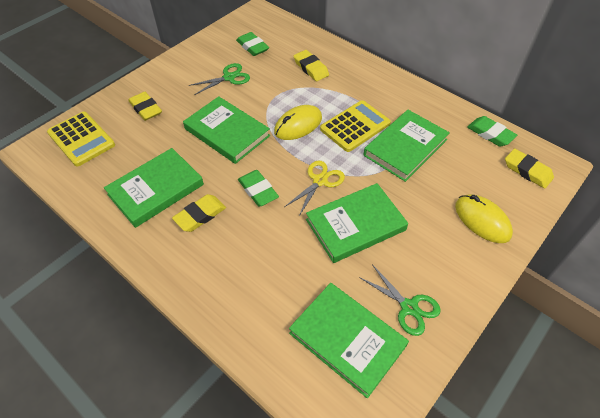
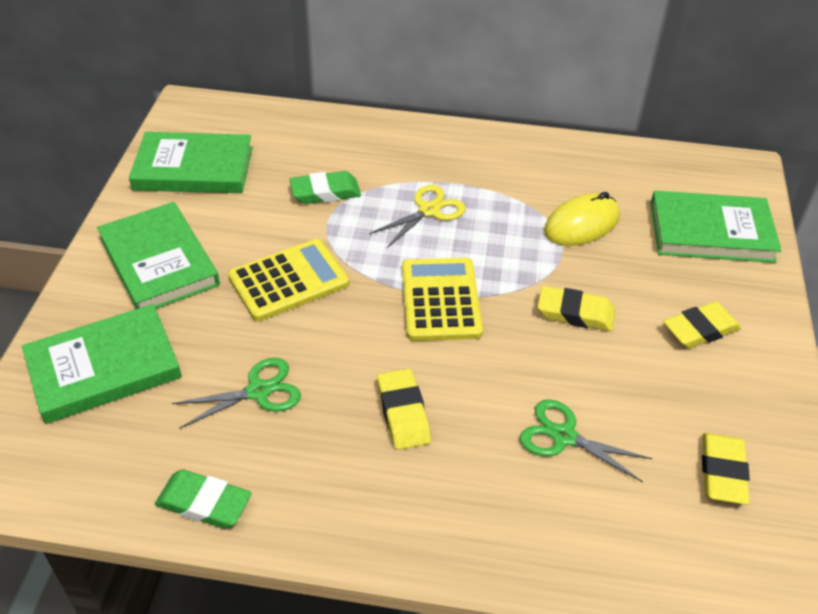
green book: [104,148,204,228] [183,96,270,164] [289,283,409,398] [306,183,408,263] [363,110,450,182] = 5 -> [22,304,182,424] [97,202,220,309] [129,132,253,193] [650,191,782,263] = 4
green eraser: [236,32,269,56] [238,170,279,207] [467,116,517,147] = 3 -> [155,469,252,529] [289,171,361,204] = 2
yellow mouse: [274,105,322,140] [455,194,513,243] = 2 -> [544,192,620,246] = 1

